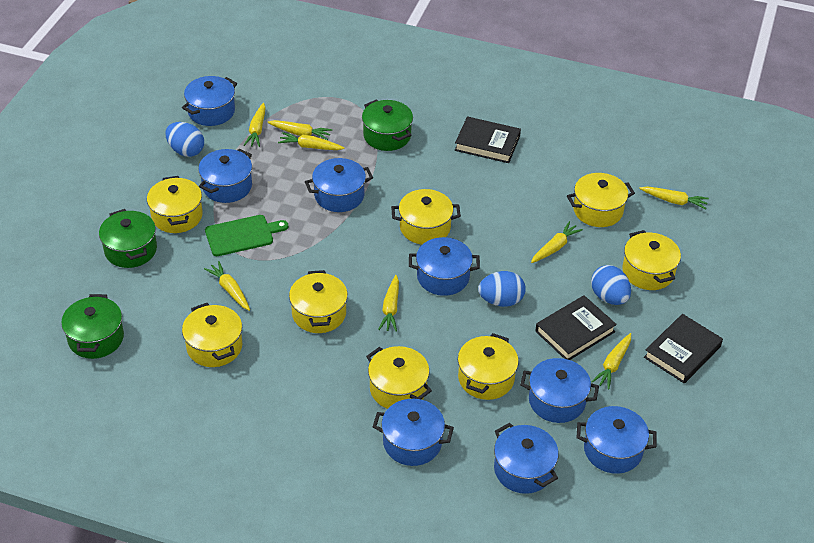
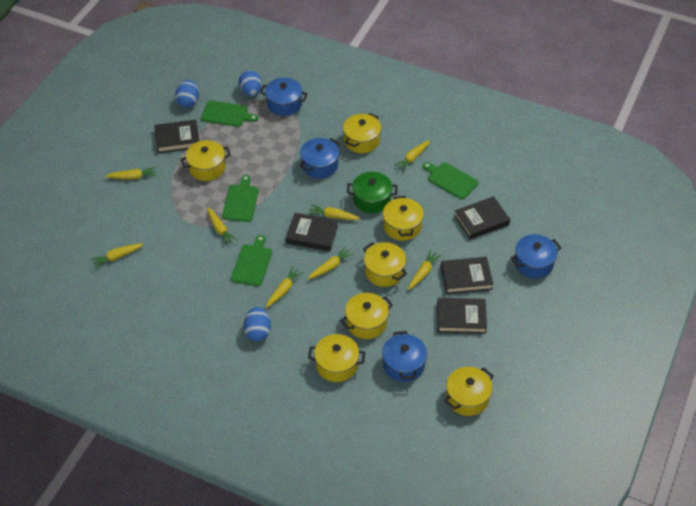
black book: [455,117,521,163] [535,295,617,360] [644,314,723,384] = 3 -> [154,120,199,153] [286,213,338,251] [437,298,487,334] [441,257,494,294] [454,196,510,239] = 5
blue pot: [182,76,237,126] [198,149,252,203] [305,158,373,212] [373,399,454,466] [409,237,480,296] [494,423,559,494] [520,358,599,423] [577,406,656,474] = 8 -> [260,78,308,116] [299,138,340,178] [382,331,427,382] [510,234,561,278] = 4
green cutting board: [205,215,288,256] = 1 -> [201,100,258,127] [222,175,259,222] [231,235,272,286] [423,162,479,199] = 4
green pot: [61,294,124,359] [99,209,157,268] [362,99,413,151] = 3 -> [347,172,398,213] = 1
yellow pot: [147,176,203,233] [182,303,242,367] [289,270,348,333] [366,346,432,409] [391,189,461,245] [458,333,519,400] [567,173,635,227] [622,230,681,290] = 8 -> [181,140,231,181] [308,334,365,382] [340,293,393,339] [343,113,381,153] [363,242,407,287] [383,196,424,241] [444,367,494,416] = 7

